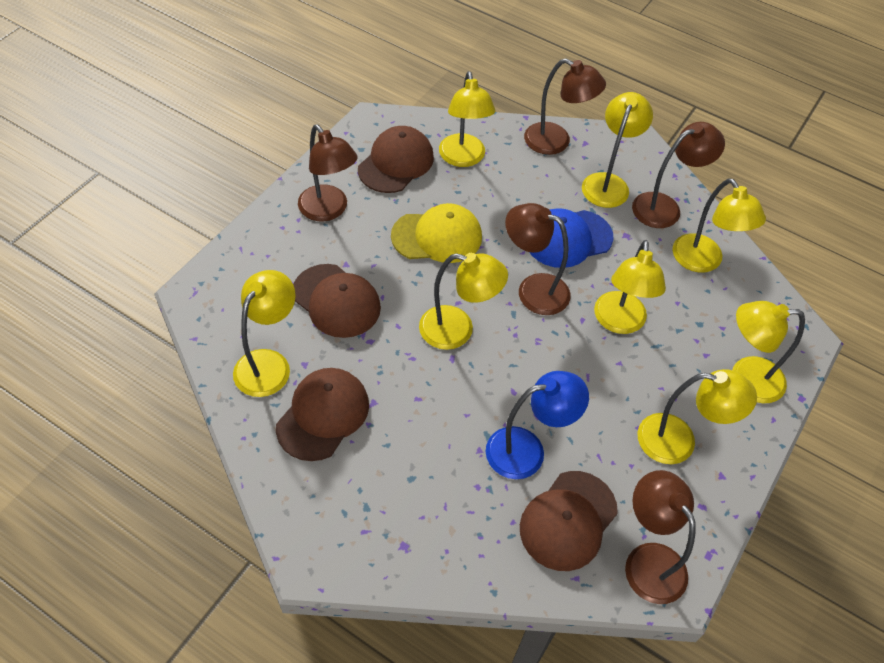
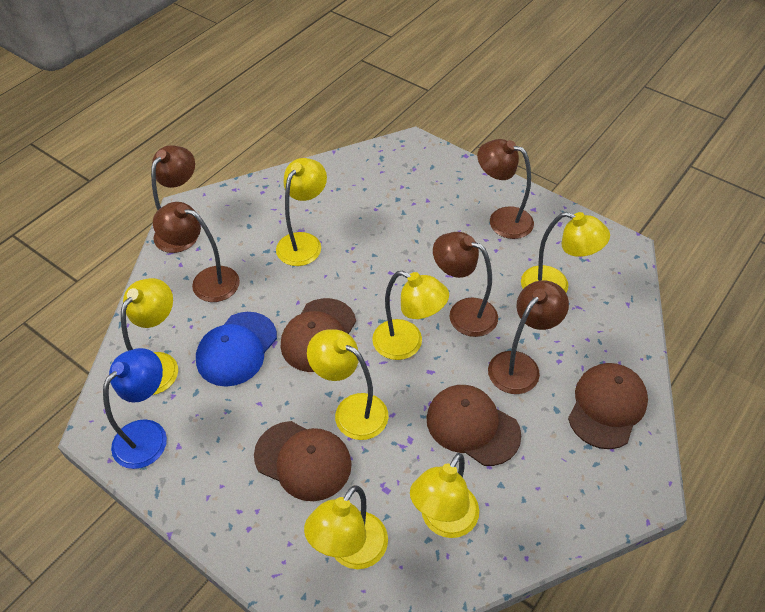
yellow cap: [391,203,482,263] = 1 -> none = 0
yellow lamp: [233,270,296,397] [419,253,508,350] [439,71,496,167] [582,92,653,208] [594,240,666,334] [637,369,757,464] [673,178,766,273] [732,301,805,403] = 8 -> [121,278,178,395] [276,158,327,266] [304,485,388,569] [307,329,389,440] [372,271,449,360] [410,453,479,538] [521,212,610,292] = 7

